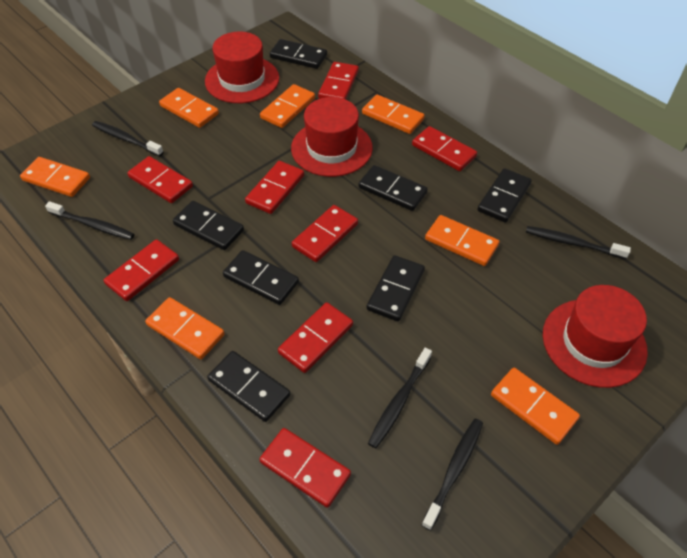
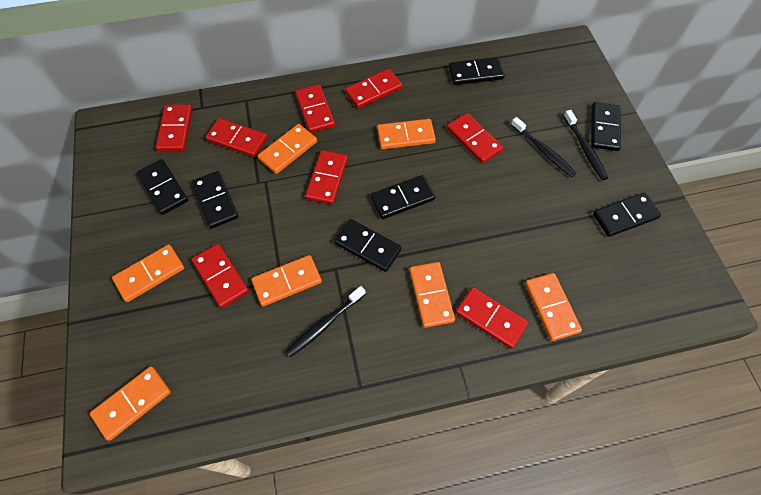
black toothbrush: [45,201,134,240] [92,121,164,156] [368,347,432,449] [422,418,483,530] [526,226,631,259] = 5 -> [285,286,366,357] [511,117,577,177] [563,110,608,180] = 3
red hat: [205,32,279,103] [291,97,373,177] [543,285,648,388] = 3 -> none = 0

